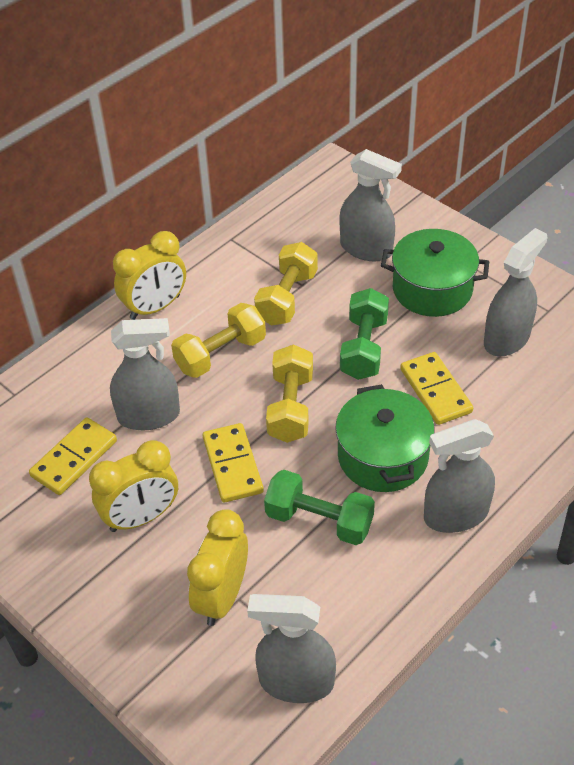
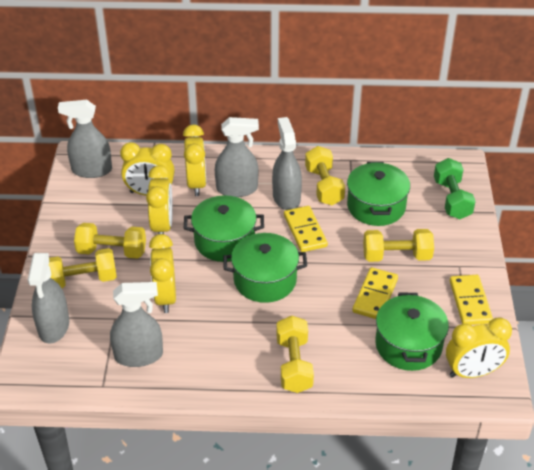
green dumbbell: [264,470,375,545] [340,288,389,380] = 2 -> [434,158,476,219] = 1
green pot: [335,384,434,492] [381,229,489,317] = 2 -> [183,195,264,262] [223,233,307,303] [347,162,410,226] [375,293,449,371] = 4
yellow clock: [89,440,178,532] [113,231,186,320] [187,509,248,626] = 3 -> [120,142,175,196] [146,165,173,234] [149,234,176,313] [183,125,206,196] [446,317,512,378] = 5
yellow dumbbell: [171,303,266,378] [254,242,318,326] [266,345,313,443] = 3 -> [49,248,117,288] [74,223,146,259] [276,316,314,393] [305,146,345,205] [363,229,434,262] = 5

